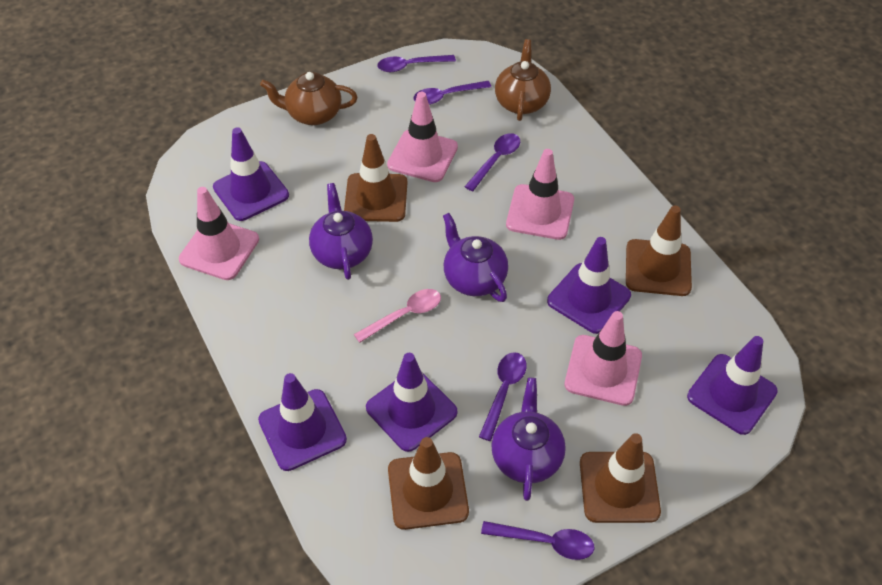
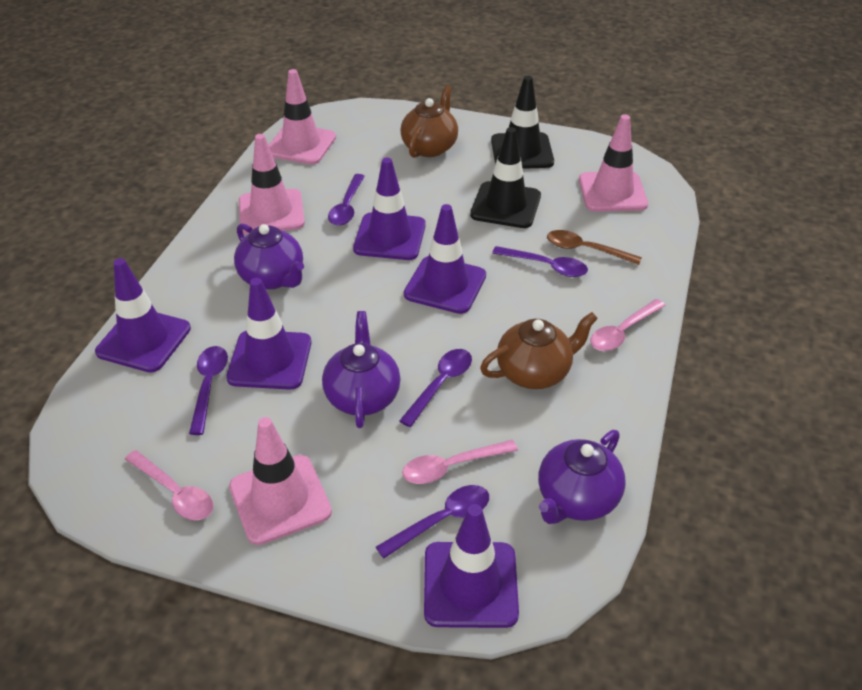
black traffic cone: none = 0 -> [470,127,541,228] [491,76,554,169] = 2
brown spoon: none = 0 -> [547,230,642,265] = 1
brown traffic cone: [344,134,407,222] [388,437,469,530] [580,433,661,523] [626,206,692,296] = 4 -> none = 0
pink spoon: [354,289,441,343] = 1 -> [125,450,213,520] [402,440,518,484] [590,299,666,351] = 3

